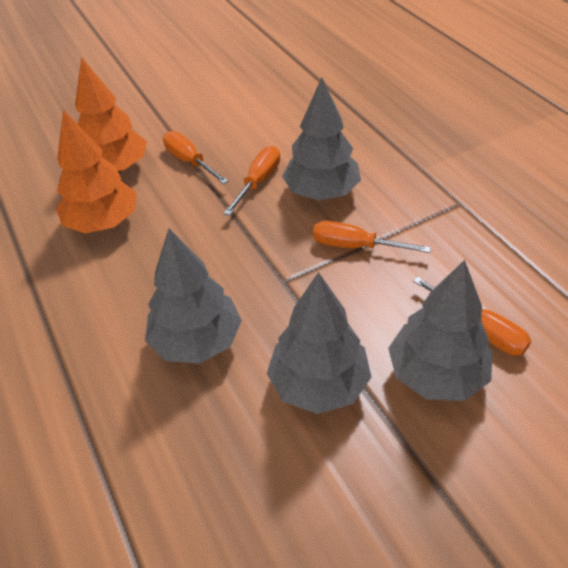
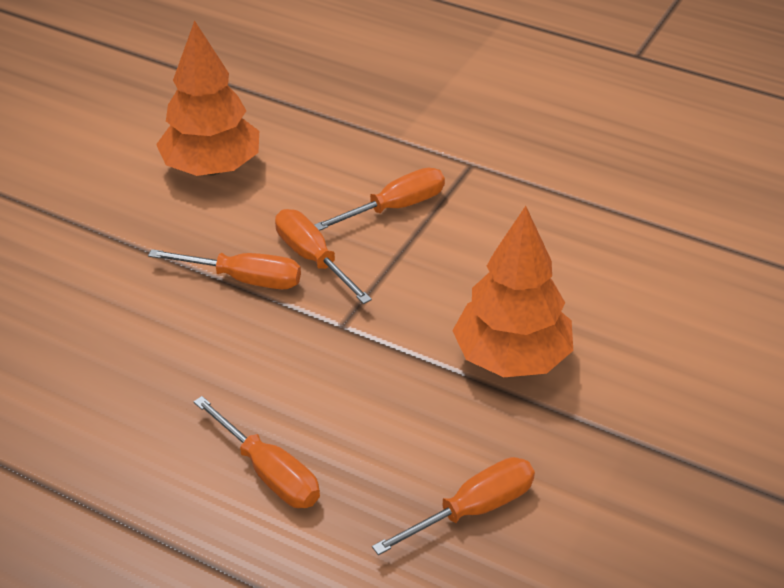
grey tree: [145,228,242,364] [267,272,371,414] [282,77,361,201] [388,260,493,401] = 4 -> none = 0
orange screwdriver: [163,131,229,184] [223,146,280,216] [313,221,431,253] [413,276,531,356] = 4 -> [148,249,301,289] [193,396,320,508] [275,209,372,304] [314,167,445,231] [372,457,535,555] = 5

